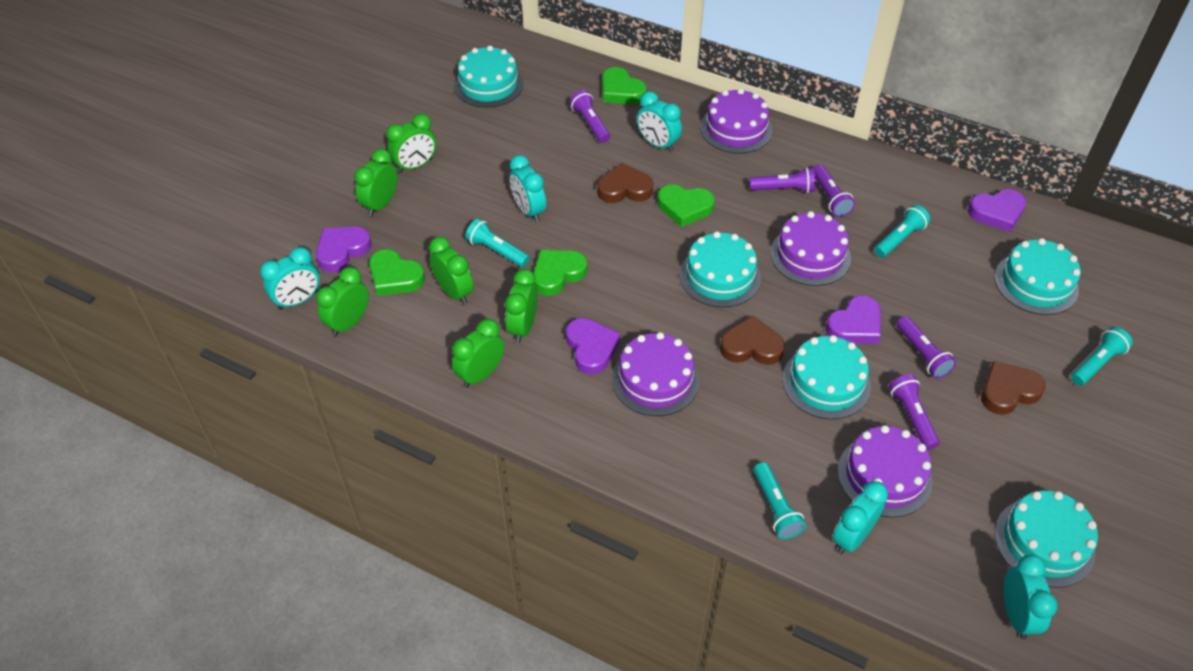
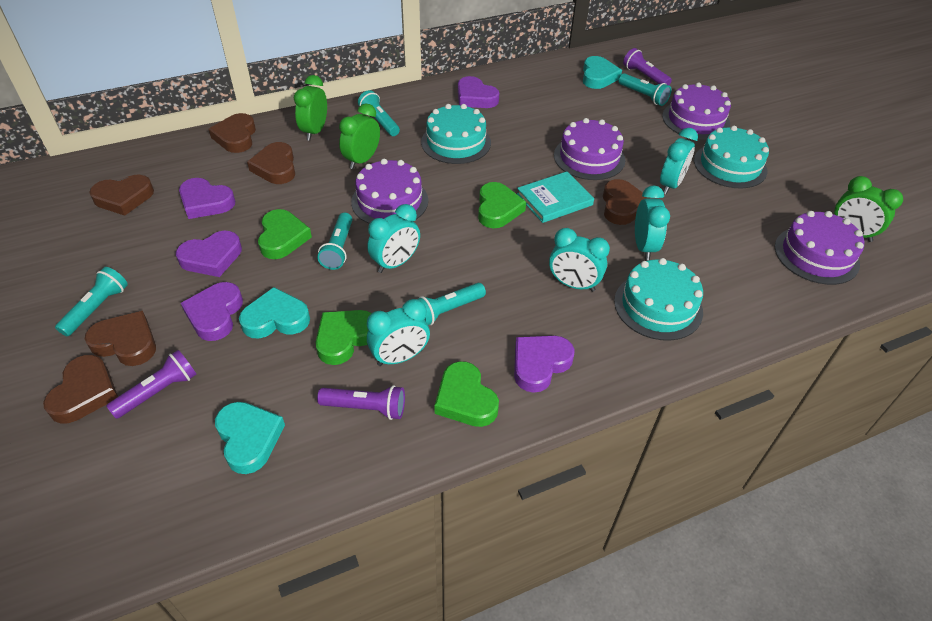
brown heart: [597,162,653,203] [720,316,785,365] [981,361,1046,415] = 3 -> [43,355,118,424] [85,311,156,366] [89,175,154,216] [209,113,256,153] [247,142,295,184] [603,179,651,225] = 6
green clock: [316,267,369,336] [354,149,397,216] [386,114,436,173] [429,237,473,304] [452,319,504,388] [505,269,537,343] = 6 -> [294,75,327,141] [339,104,380,169] [834,176,903,242] = 3
purple flashlight: [569,90,610,143] [749,167,815,193] [813,164,855,217] [889,374,939,450] [897,316,956,379] = 5 -> [106,350,197,419] [317,385,405,420] [623,48,672,85] = 3
purple heart: [316,227,372,272] [566,318,620,375] [825,295,881,344] [968,189,1027,232] = 4 -> [176,231,242,277] [179,178,235,219] [181,282,243,341] [458,76,499,108] [514,336,575,393] = 5
turquoise book: none = 0 -> [517,171,594,223] = 1
turquoise cake: [454,46,523,108] [680,231,761,308] [782,335,871,419] [994,238,1081,315] [995,491,1098,588] = 5 -> [421,104,491,164] [614,258,703,341] [694,126,769,188] = 3
turquoise flashlight: [465,219,530,267] [754,462,806,539] [874,205,930,258] [1071,327,1133,386] = 4 -> [55,267,128,336] [317,213,353,270] [358,90,400,136] [417,283,486,325] [618,73,671,106] = 5
turquoise heart: none = 0 -> [215,402,285,474] [239,287,310,338] [583,56,622,89] = 3

